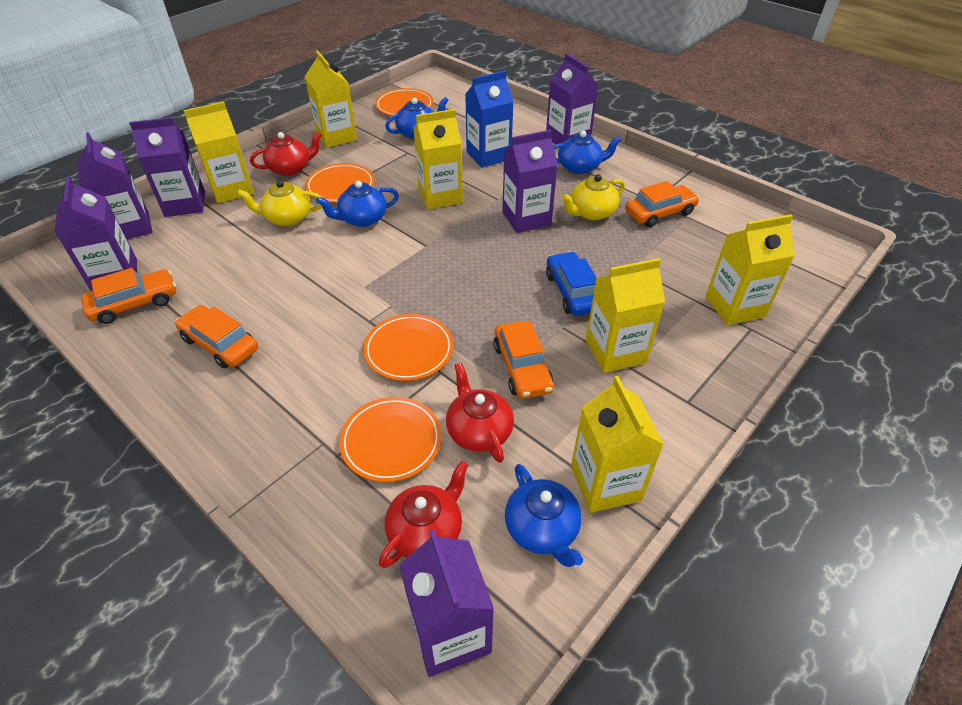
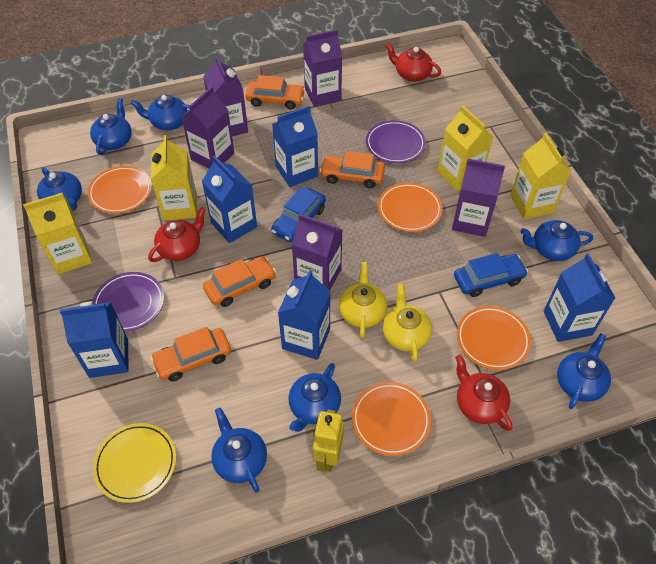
blue car: [546,251,597,316] = 1 -> [271,187,326,242] [454,253,528,297] = 2
blue carton: [465,71,514,168] = 1 -> [60,302,129,378] [202,156,257,243] [272,106,318,187] [278,270,331,360] [544,253,615,342] = 5
blue teapot: [316,181,399,227] [385,97,449,139] [505,464,583,567] [553,131,622,174] = 4 -> [37,167,82,211] [90,98,132,155] [131,95,190,130] [211,407,267,493] [288,363,341,432] [520,220,593,261] [557,333,611,409] = 7
purple carton: [54,176,137,291] [77,132,153,239] [129,117,205,217] [399,530,494,677] [502,130,558,233] [546,53,599,144] = 6 -> [181,86,234,169] [203,56,248,136] [291,214,343,290] [303,29,342,107] [452,159,505,237] = 5
purple plate: none = 0 -> [92,272,164,332] [366,120,426,163] = 2
yellow carton: [183,102,254,203] [305,50,357,148] [413,109,463,209] [571,376,664,513] [586,258,665,373] [705,214,795,325] = 6 -> [23,193,92,274] [151,135,197,221] [438,105,494,192] [510,133,571,219] = 4
yellow plate: none = 0 -> [93,423,176,503] = 1
yellow robot: none = 0 -> [313,410,344,472] = 1

